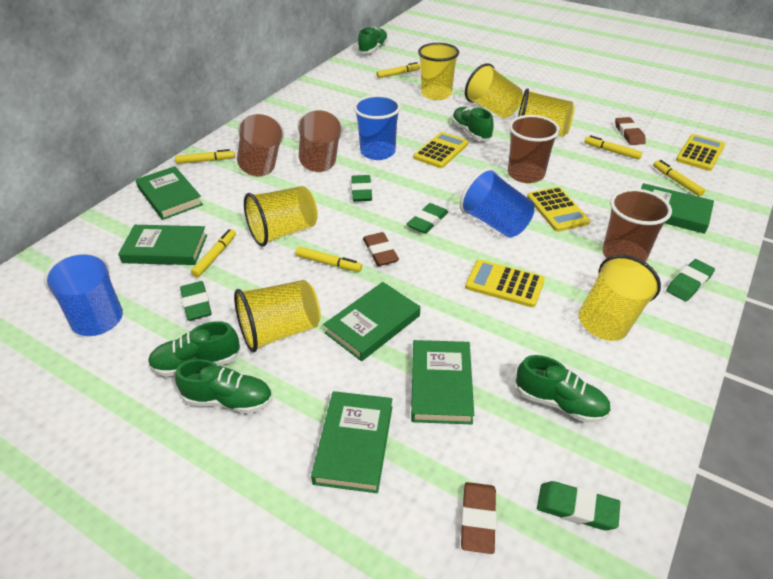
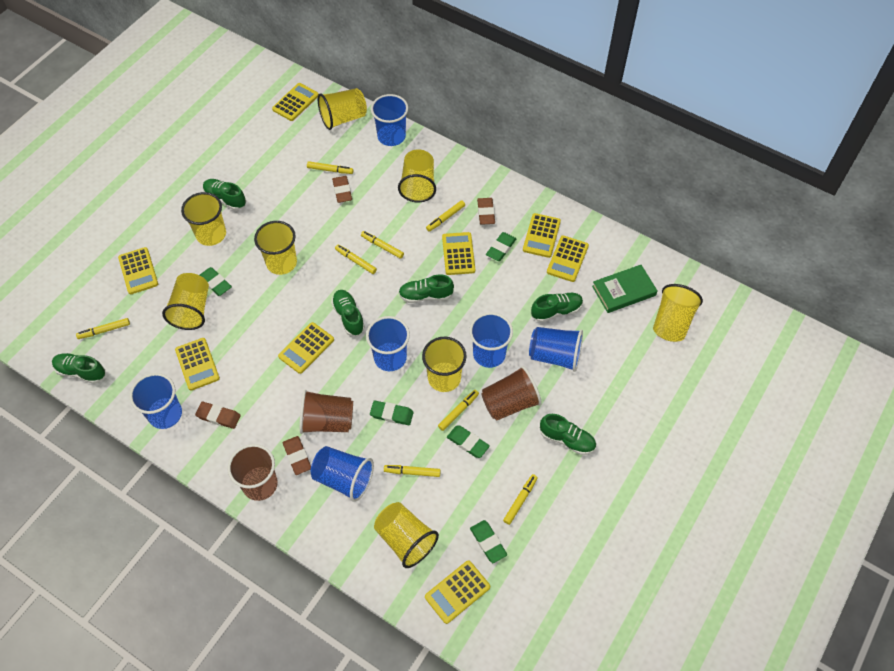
blue cup: [44,251,123,336] [353,95,401,160] [460,168,535,238] = 3 -> [129,373,182,429] [311,446,374,502] [366,316,410,371] [371,94,408,146] [469,312,513,368] [529,327,583,372] = 6
brown cup: [237,112,284,176] [298,108,343,172] [508,115,560,183] [602,188,672,262] = 4 -> [227,444,278,501] [300,390,353,434] [481,366,542,420] = 3
brown eraser: [363,232,399,266] [461,482,497,554] [615,117,646,145] = 3 -> [195,402,241,429] [283,436,311,475] [332,176,352,203] [477,198,495,225] = 4
green book: [118,225,207,265] [136,166,203,220] [311,391,392,493] [323,282,420,361] [411,340,474,424] [641,183,714,234] = 6 -> [592,265,657,313] = 1
green shoe: [148,321,240,377] [175,359,272,414] [358,27,388,53] [452,107,494,141] [516,355,611,423] = 5 -> [52,353,105,384] [203,179,246,210] [331,290,365,336] [398,274,454,303] [531,293,583,322] [540,414,596,455] = 6
yellow calculator: [414,132,468,168] [465,260,545,307] [527,187,590,232] [676,134,725,171] = 4 -> [118,247,158,294] [175,338,220,391] [272,83,319,121] [278,322,334,374] [425,560,490,624] [442,232,475,275] [523,213,561,258] [547,236,589,282] = 8
yellow cup: [234,280,321,353] [244,186,318,247] [418,43,459,100] [465,63,523,118] [518,88,575,137] [579,255,661,341] = 6 -> [162,273,209,330] [181,192,226,246] [254,221,297,275] [318,88,367,130] [374,502,439,568] [398,149,436,202] [422,337,466,392] [653,284,703,342] = 8
yellow marker: [175,149,235,164] [191,229,236,278] [296,247,362,272] [376,62,421,78] [584,135,642,160] [653,160,705,197] = 6 -> [76,318,130,339] [307,161,354,174] [335,245,377,274] [361,231,404,259] [384,465,441,477] [426,200,465,232] [438,390,479,431] [503,474,538,525] = 8

